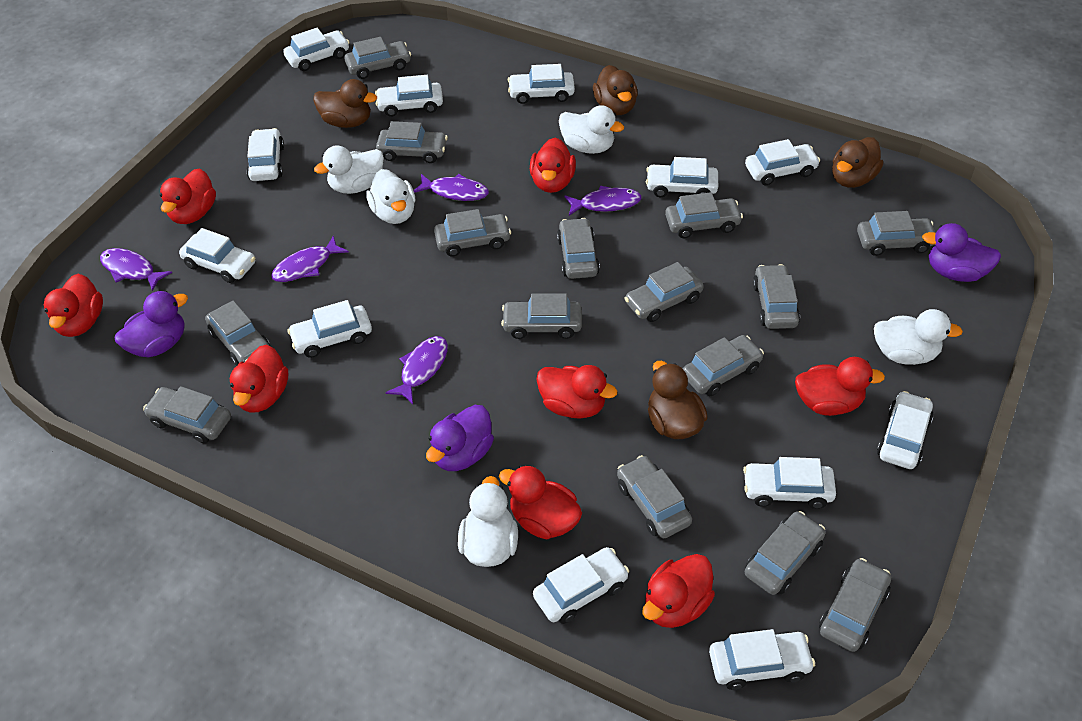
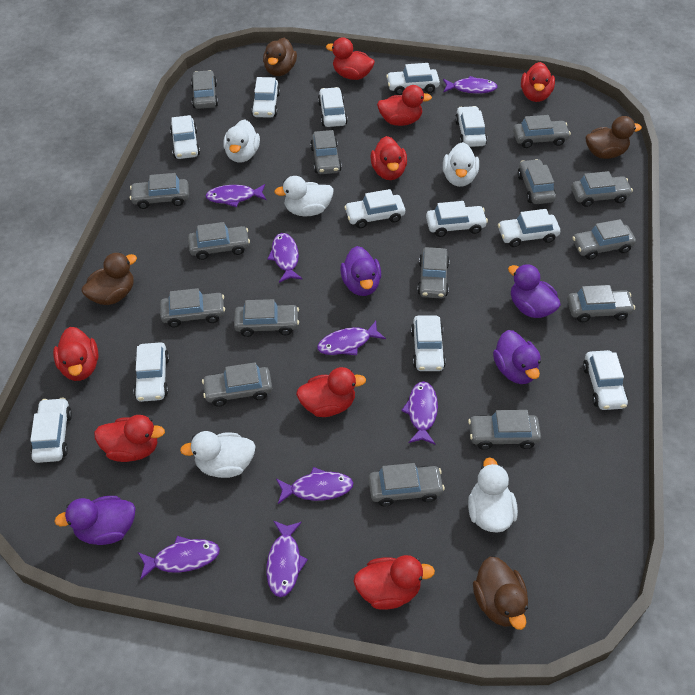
purple duck: [115,291,188,357] [426,405,494,471] [922,223,1001,282] = 3 -> [54,496,135,545] [340,246,381,296] [493,330,541,384] [508,264,561,318] = 4
purple fish: [100,248,172,291] [271,235,349,282] [385,336,448,404] [414,174,489,201] [564,186,642,215] = 5 -> [138,536,220,580] [205,184,266,207] [266,520,308,597] [267,233,302,283] [276,467,353,504] [317,321,386,355] [401,381,438,445] [443,76,498,94] = 8

